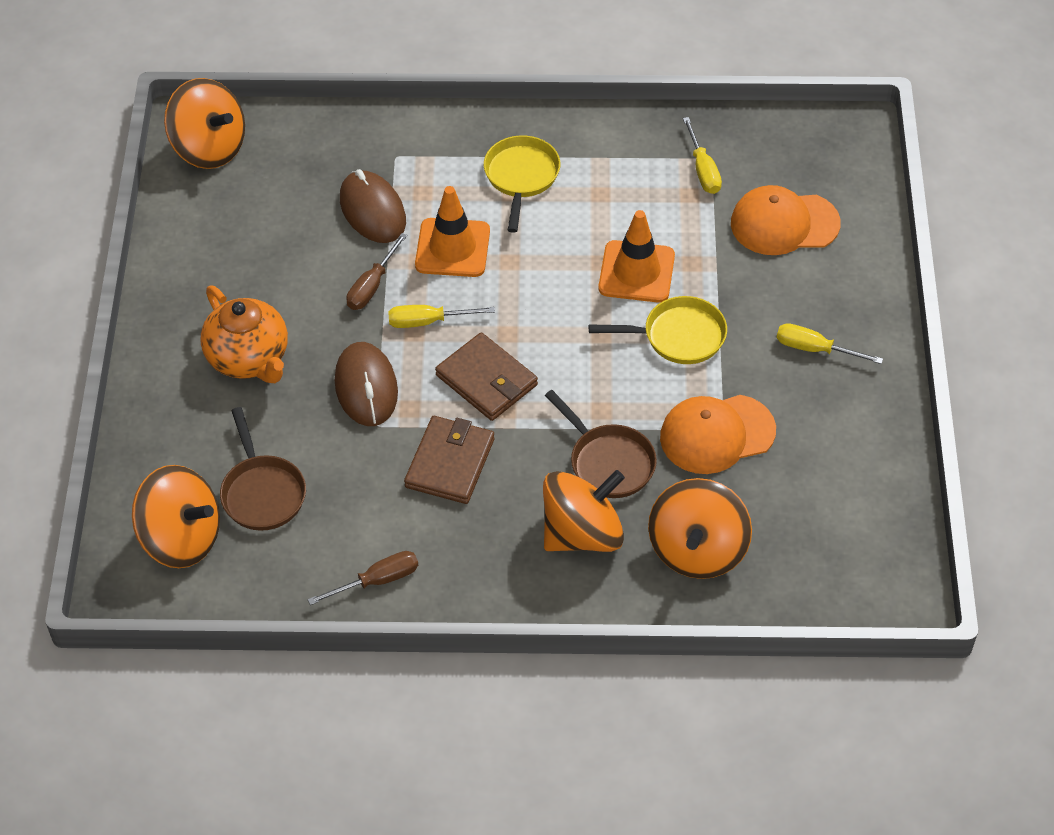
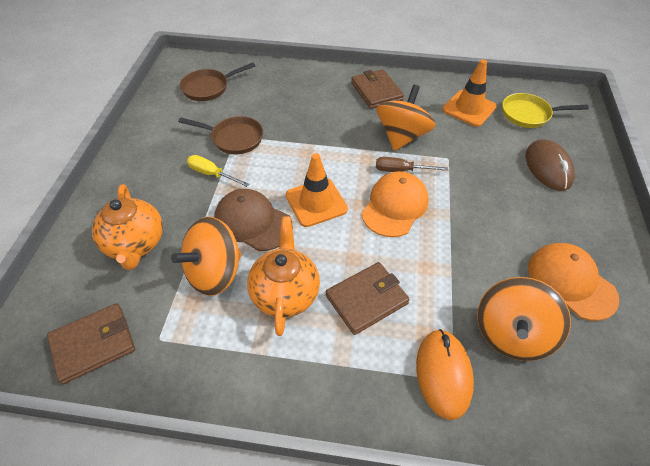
brown cap: none = 0 -> [214,189,293,251] = 1
brown mouse: [335,342,398,426] [340,169,406,243] = 2 -> [526,140,575,191] = 1
brown screwdriver: [308,551,418,605] [346,233,407,310] = 2 -> [376,157,448,172] = 1
brown wallet: [404,416,494,504] [435,332,538,421] = 2 -> [47,303,135,384] [326,262,410,335] [351,69,404,109] = 3
orange mouse: none = 0 -> [416,329,474,420] = 1
orange spinning top: [132,465,220,568] [164,78,245,169] [543,470,625,552] [648,478,752,579] = 4 -> [171,217,242,296] [376,85,436,151] [477,277,571,361] = 3
orange teapot: [200,286,288,383] = 1 -> [92,184,163,270] [247,217,320,336] = 2
yellow pan: [484,135,560,233] [589,296,727,364] = 2 -> [502,93,589,128] = 1
yellow screwdriver: [388,305,495,328] [683,117,722,194] [777,323,883,364] = 3 -> [187,155,249,187] = 1

